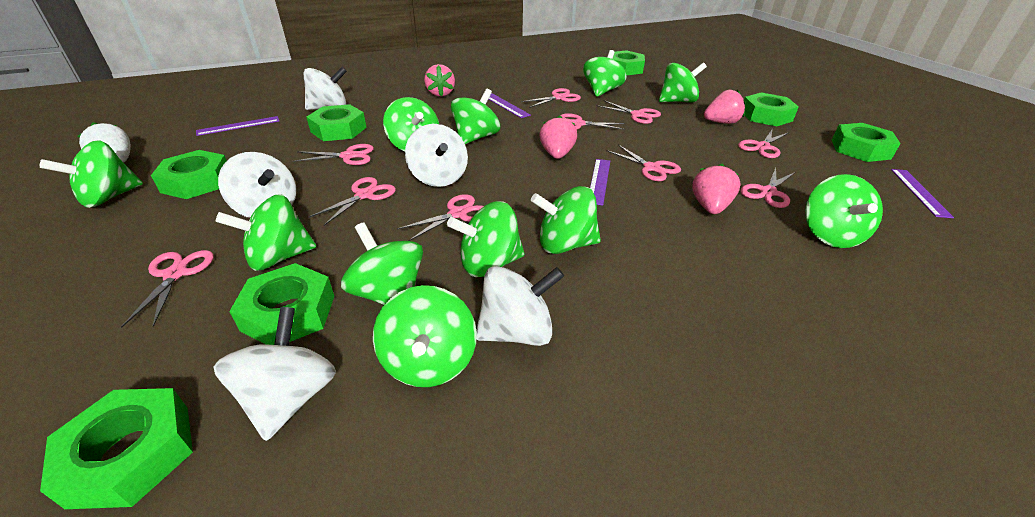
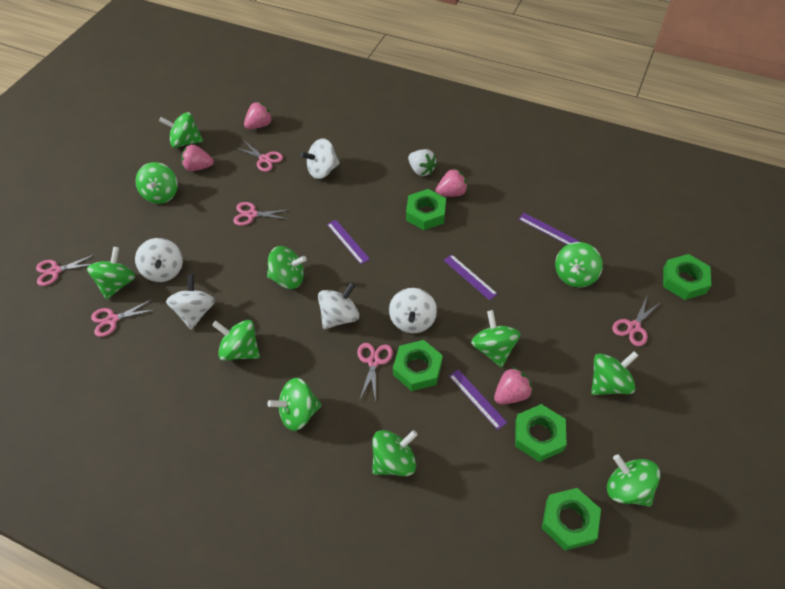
green nut: [40,388,193,509] [151,150,227,199] [229,263,334,345] [307,104,367,141] [612,50,645,75] [744,92,799,126] [832,123,901,162] = 7 -> [393,340,443,391] [406,189,446,230] [515,404,567,462] [542,488,601,551] [663,254,711,300] = 5
pink scissors: [121,250,214,328] [292,144,374,165] [308,177,396,226] [397,194,484,241] [521,88,581,108] [560,113,625,130] [596,100,661,124] [606,145,681,181] [738,129,790,158] [740,168,796,208] = 10 -> [36,254,96,286] [91,299,154,337] [233,202,288,226] [236,141,283,172] [357,343,393,401] [612,297,661,346] = 6

